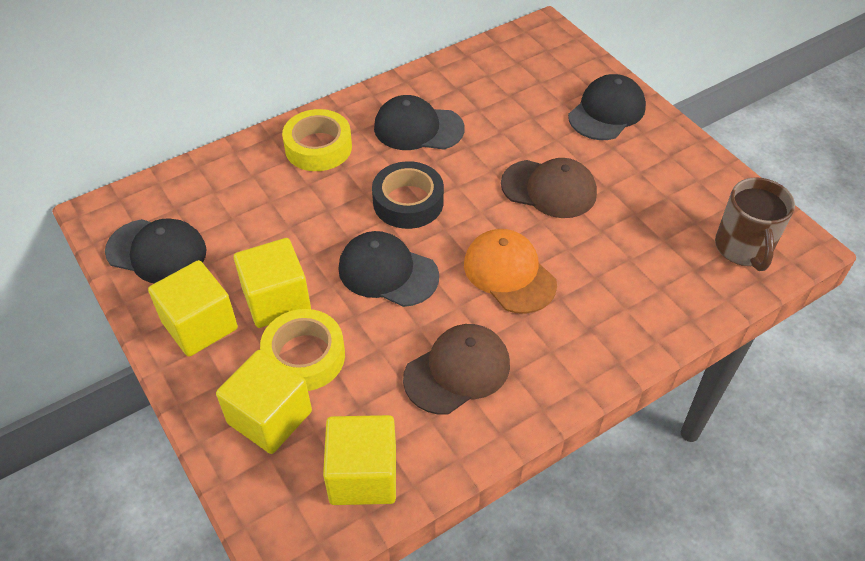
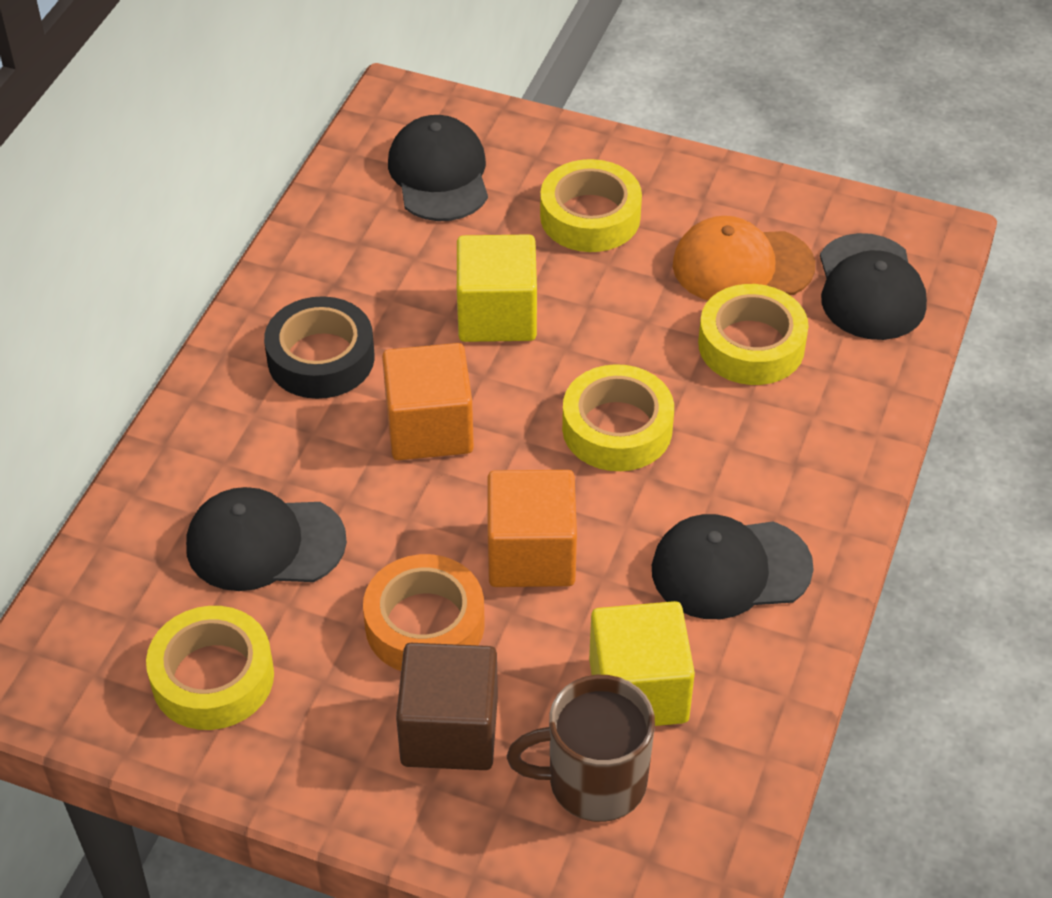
brown cap: [403,324,510,414] [501,158,597,218] = 2 -> none = 0
brown cube: none = 0 -> [396,643,498,770] = 1
orange cube: none = 0 -> [382,343,474,460] [487,470,577,587] = 2
orange tape: none = 0 -> [363,554,484,671] = 1
yellow cube: [148,260,238,357] [216,350,312,454] [234,238,311,328] [323,415,396,505] = 4 -> [457,234,537,342] [589,601,695,726] = 2
yellow tape: [260,309,345,391] [282,109,352,171] = 2 -> [146,606,274,730] [540,159,642,252] [562,364,674,471] [698,284,809,385] = 4

